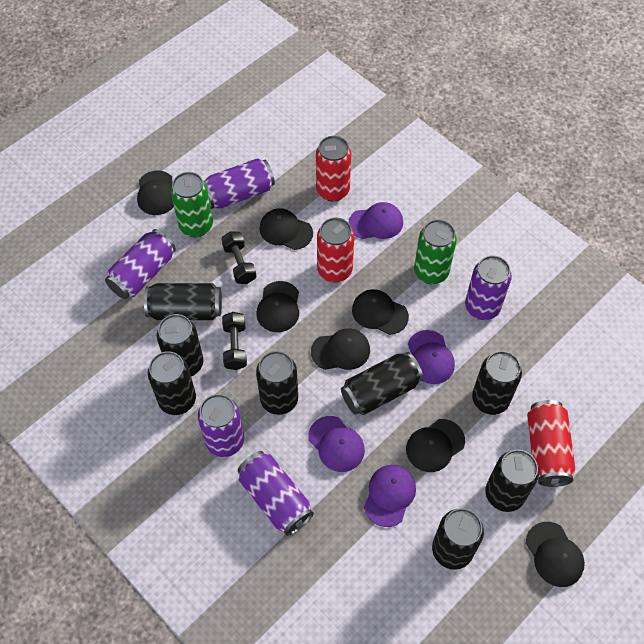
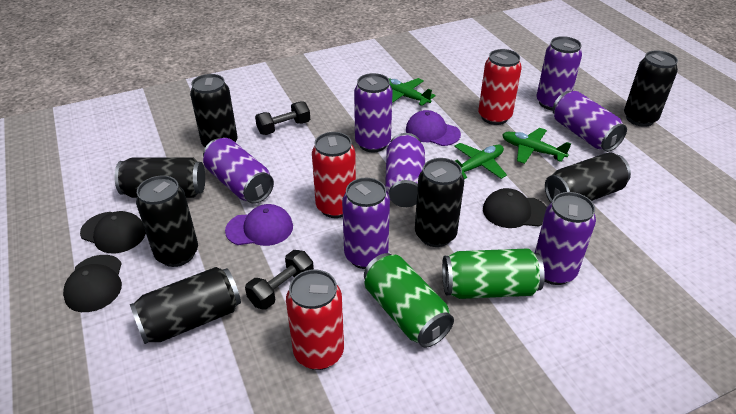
black can: [144,283,222,320] [148,351,196,415] [157,314,204,376] [256,351,298,415] [341,352,423,415] [432,508,484,570] [472,351,522,415] [486,450,539,512] = 8 -> [114,158,205,198] [130,267,241,344] [136,176,198,267] [190,74,238,147] [415,158,464,247] [545,152,631,203] [624,50,678,127] = 7
black cap: [137,171,174,215] [257,281,299,332] [259,208,313,250] [311,328,370,370] [352,289,409,335] [406,419,465,472] [526,522,585,587] = 7 -> [63,255,122,312] [80,211,146,254] [483,188,547,228] = 3
green plane: none = 0 -> [388,78,436,106] [454,143,507,179] [502,128,571,164] = 3
purple can: [105,229,176,299] [198,394,244,457] [204,158,275,209] [238,451,314,536] [465,255,512,320] = 5 -> [203,138,274,204] [342,178,390,269] [354,73,393,152] [385,133,425,207] [535,192,596,285] [536,36,582,110] [552,91,627,152] = 7
purple cap: [308,416,365,472] [349,202,403,239] [364,465,416,527] [408,330,455,384] = 4 -> [225,204,293,246] [406,110,461,146] = 2

